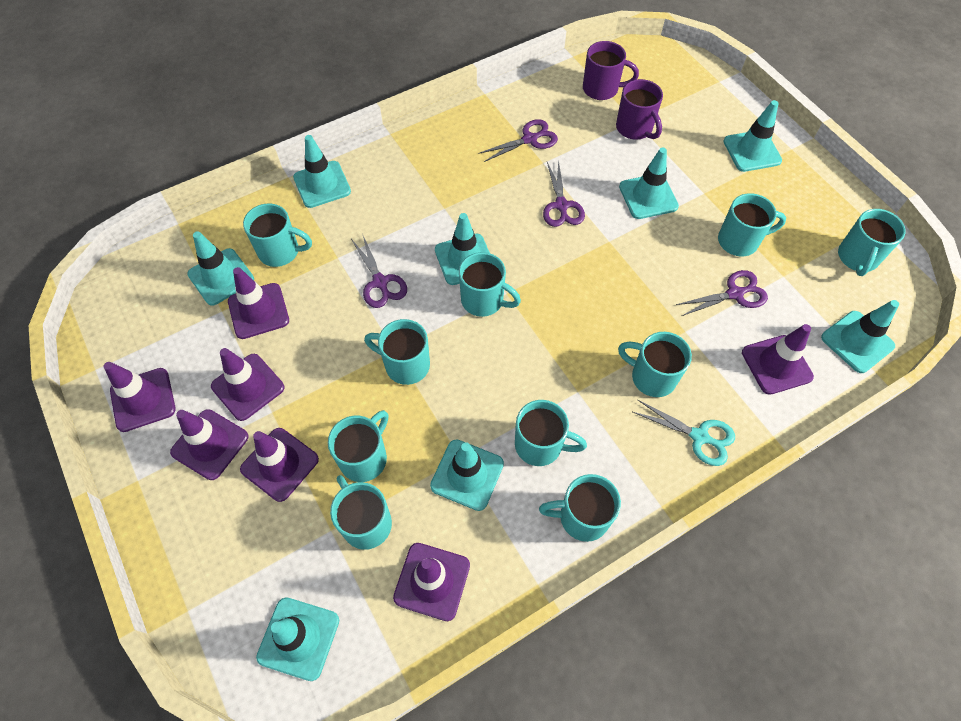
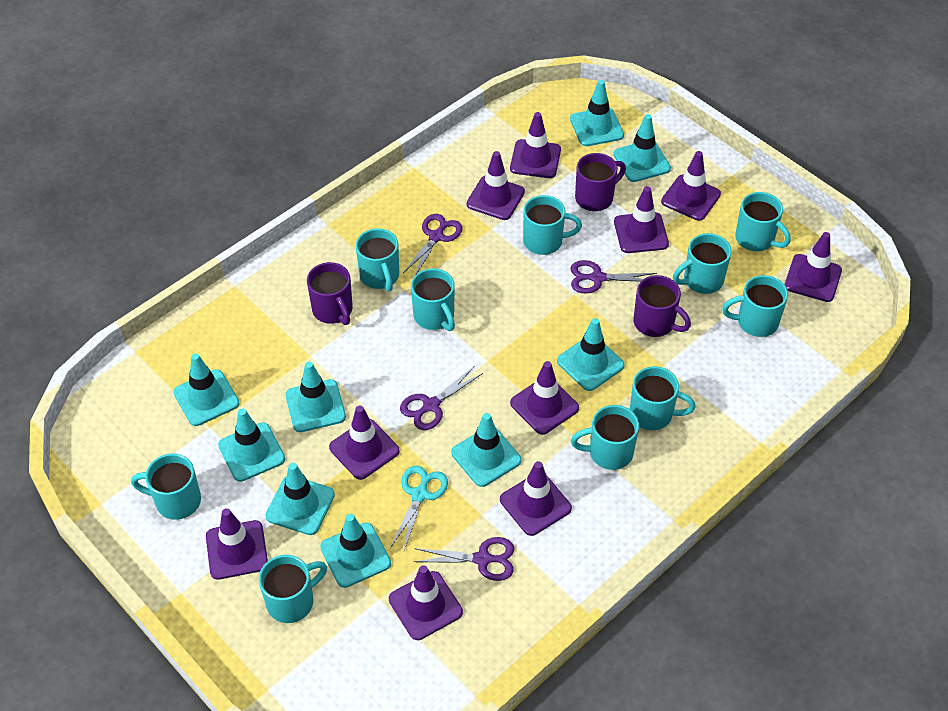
purple mug: [583,41,639,100] [616,79,663,140] = 2 -> [307,262,353,325] [575,153,626,211] [634,275,691,337] = 3
purple traffic cone: [104,362,176,432] [170,409,249,480] [211,348,285,421] [228,267,289,339] [240,428,319,502] [393,543,470,621] [742,324,814,395] = 7 -> [206,508,268,580] [329,406,400,480] [389,565,463,640] [466,151,525,220] [500,461,572,536] [510,112,561,178] [510,361,579,435] [614,186,669,253] [661,151,721,221] [784,232,842,302] = 10
turquoise traffic cone: [187,231,254,306] [256,597,339,681] [293,135,351,208] [430,439,504,511] [435,213,490,285] [619,147,679,219] [723,100,782,172] [821,300,899,373] = 8 -> [173,353,239,426] [218,409,285,482] [266,463,335,535] [285,362,346,432] [320,514,391,588] [451,413,521,487] [557,318,625,391] [570,80,624,146] [613,114,671,182] = 9

